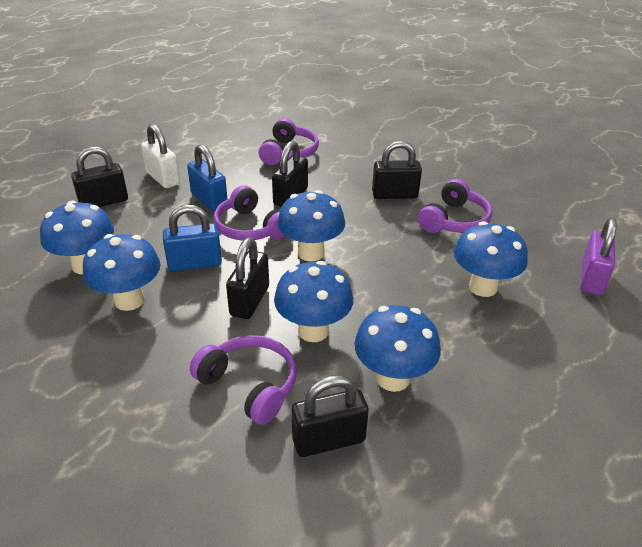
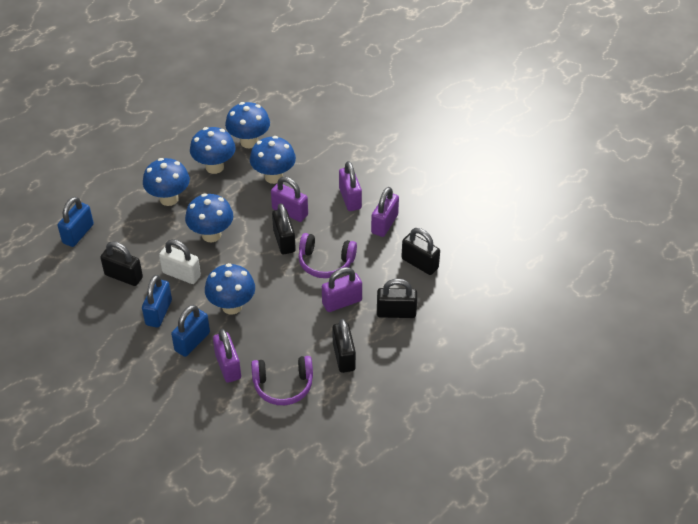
blue padlock: [163,205,222,271] [187,144,227,212] = 2 -> [58,197,94,247] [142,275,172,328] [171,305,210,357] = 3
purple headphones: [190,335,297,425] [213,185,285,241] [259,118,319,165] [418,179,492,233] = 4 -> [251,356,313,405] [299,233,357,278] = 2
purple padlock: [580,218,617,295] = 1 -> [213,329,241,383] [271,177,308,222] [322,267,362,312] [339,161,362,211] [371,187,399,237] = 5

